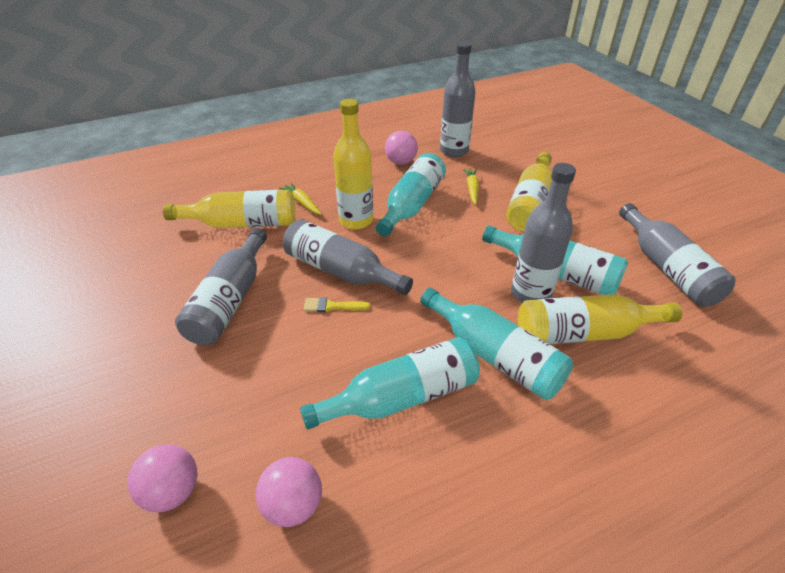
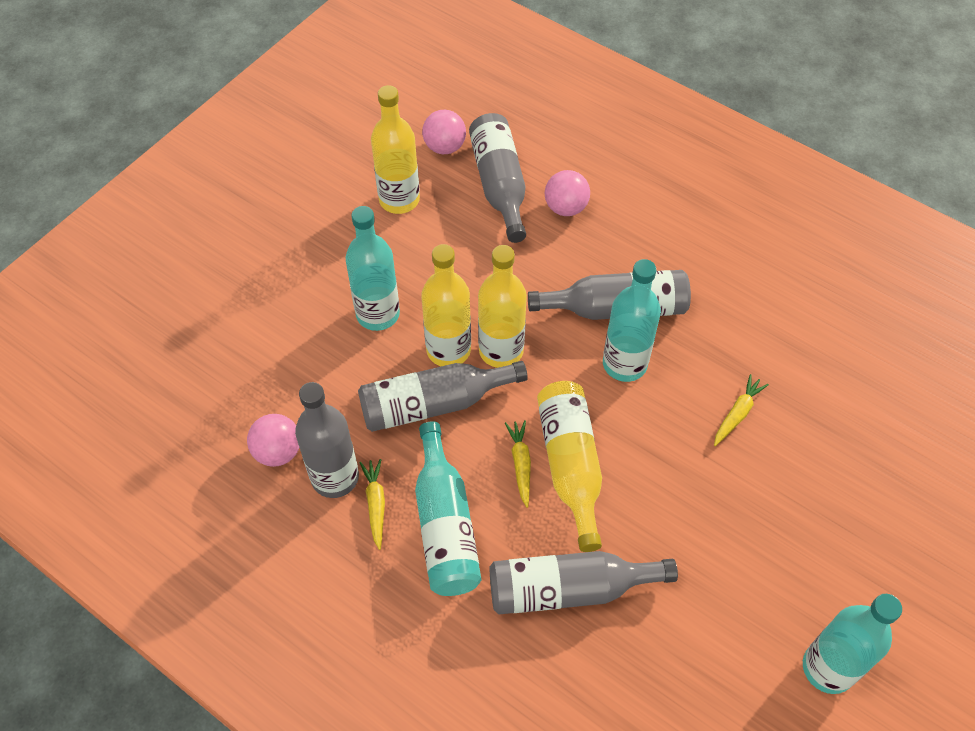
yellow brush: [304,297,370,312] = 1 -> none = 0
yellow carrot: [279,183,321,215] [463,168,479,205] = 2 -> [359,459,385,550] [505,420,531,508] [714,374,769,446] = 3

